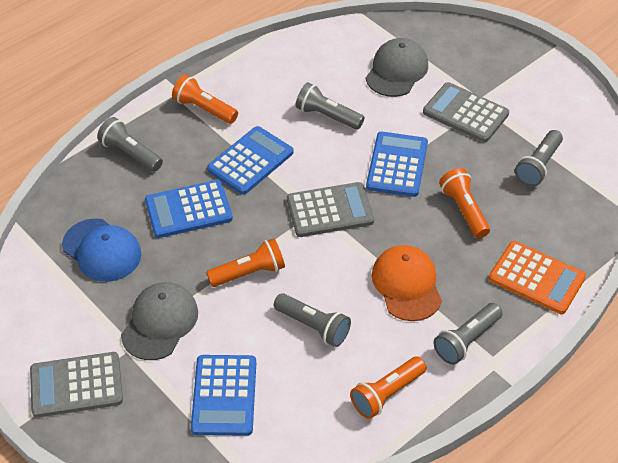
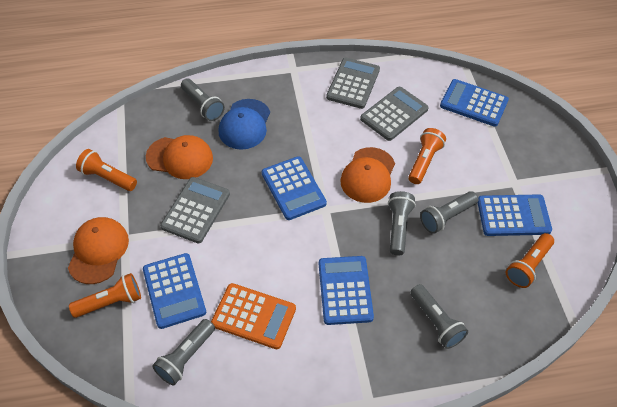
blue calculator: [145,180,233,238] [191,355,256,436] [207,126,293,195] [366,132,428,197] = 4 -> [143,253,206,329] [262,156,327,220] [319,256,374,325] [440,79,509,127] [478,194,552,236] = 5
grey cap: [121,282,198,360] [366,38,428,97] = 2 -> none = 0
orange cap: [372,245,442,321] = 1 -> [68,217,129,284] [146,135,213,179] [340,147,395,203] = 3

